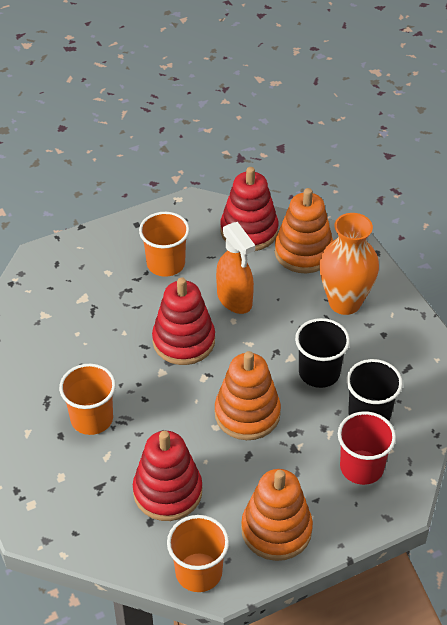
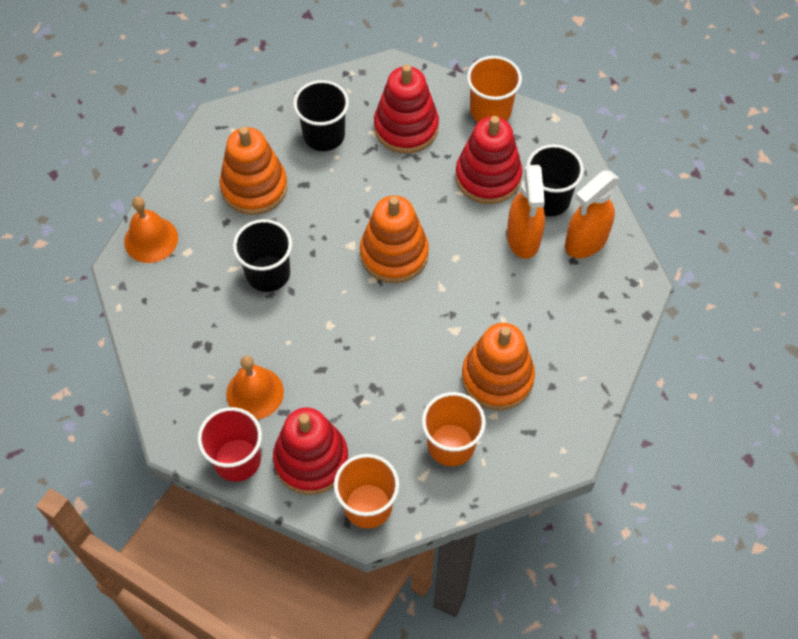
black cup: [295,318,350,388] [346,359,403,421] = 2 -> [233,219,292,292] [293,80,349,151] [527,144,584,216] = 3
orange bell: none = 0 -> [124,197,178,263] [226,356,284,419] = 2
orange spray bottle: [216,222,255,314] = 1 -> [507,165,545,259] [565,170,620,258] = 2
orange vase: [319,213,379,315] = 1 -> none = 0

